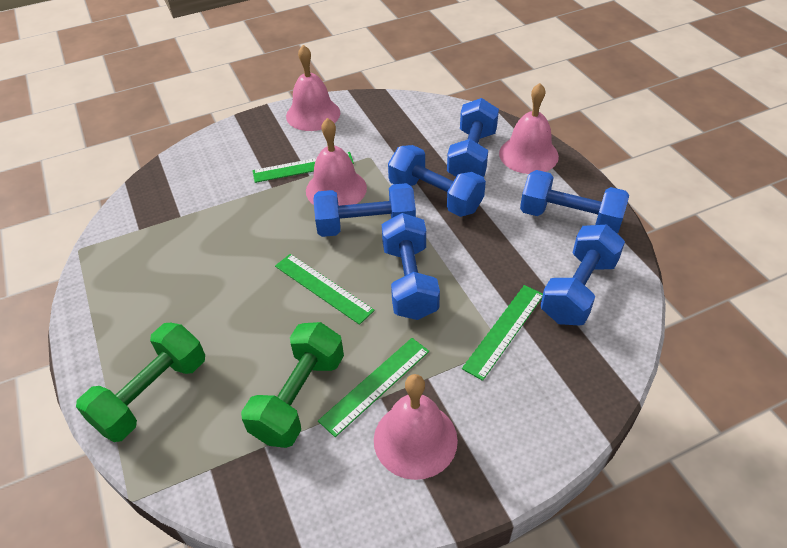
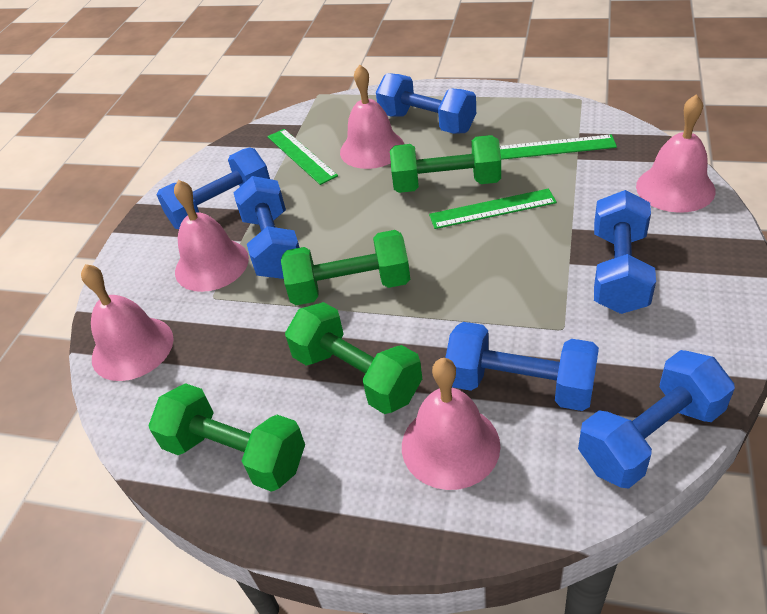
green dumbbell: [76,323,205,442] [241,322,344,448] = 2 -> [148,383,305,492] [281,230,410,305] [285,302,422,414] [390,135,501,193] = 4
green ruler: [252,152,354,183] [275,254,375,325] [318,338,429,437] [462,285,543,381] = 4 -> [268,129,338,185] [429,188,557,229] [500,134,617,160] = 3
pink bell: [286,45,340,131] [306,118,367,206] [374,374,458,480] [499,83,559,174] = 4 -> [81,264,173,381] [174,180,249,292] [340,65,404,169] [402,358,500,490] [636,94,716,213] = 5

